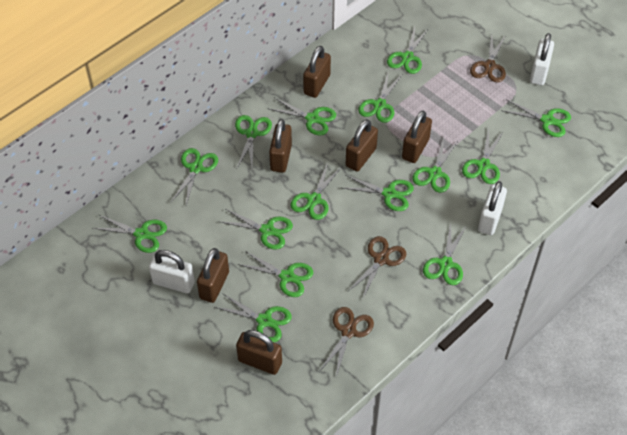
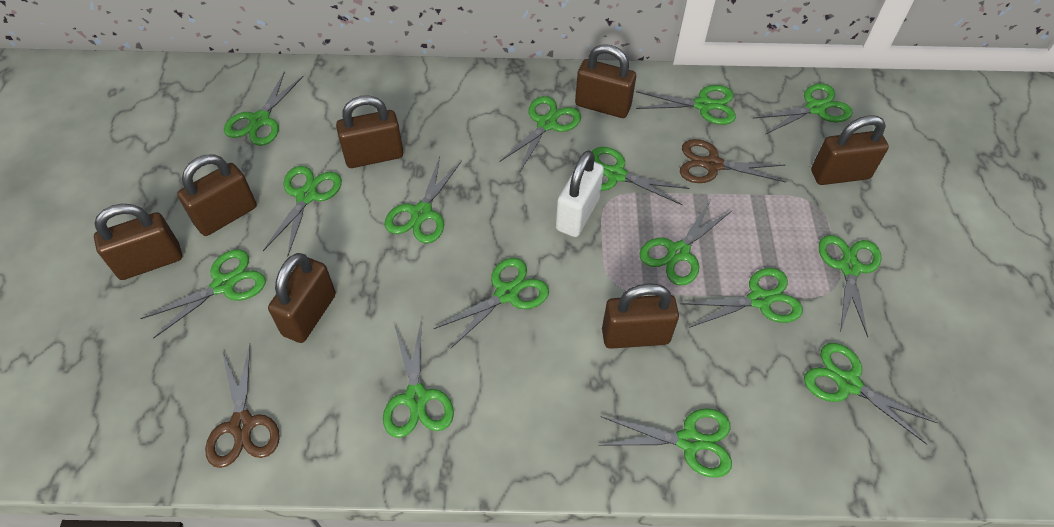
brown padlock: [197,248,229,303] [236,330,282,375] [269,119,292,173] [303,46,331,98] [346,119,378,171] [402,111,432,163] = 6 -> [94,204,182,280] [177,154,257,236] [268,253,336,343] [336,95,403,168] [575,44,636,118] [602,283,679,349] [811,115,889,185] = 7
brown scissors: [321,307,374,377] [348,236,406,300] [470,33,506,82] = 3 -> [205,344,280,468] [680,139,786,183] = 2
white padlock: [149,250,195,294] [478,181,507,235] [530,33,554,85] = 3 -> [556,150,604,237] = 1

